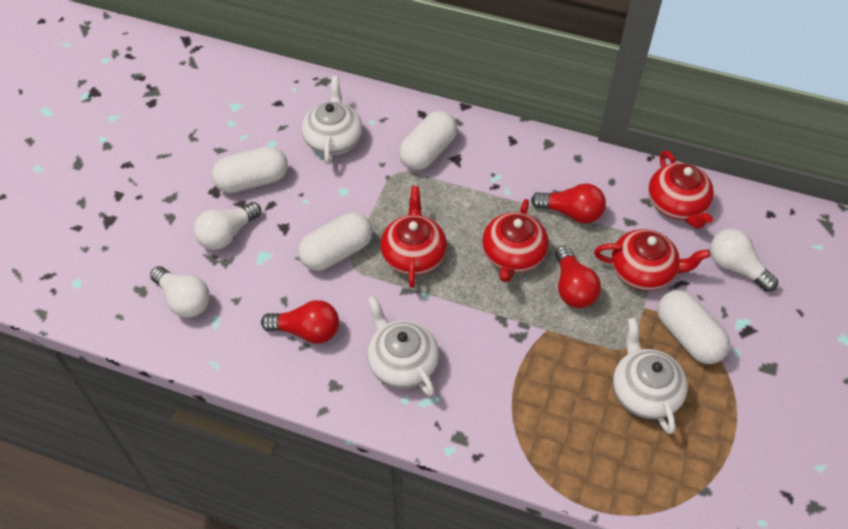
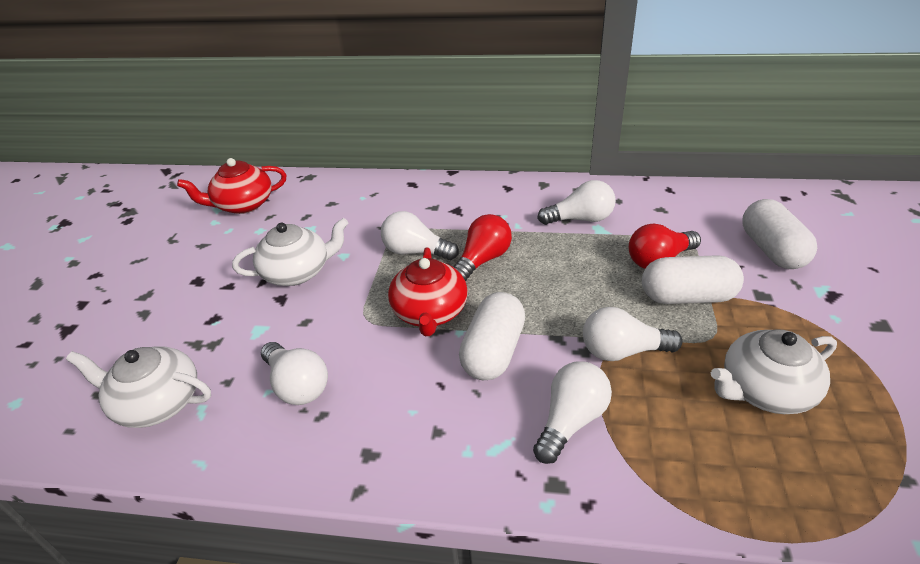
red light bulb: [261,300,339,344] [531,183,606,223] [555,246,601,308] = 3 -> [454,214,512,281] [629,224,701,269] = 2
red teapot: [380,186,447,288] [482,199,549,282] [594,229,711,290] [648,150,714,229] = 4 -> [177,158,286,214] [388,247,468,336] = 2
white capsule: [212,146,288,193] [298,213,372,271] [399,111,457,170] [657,290,730,364] = 4 -> [459,292,525,380] [642,255,744,304] [742,199,817,269] = 3
white light bulb: [150,266,210,318] [193,202,261,250] [710,228,778,292] = 3 -> [261,342,328,405] [381,211,459,260] [533,361,612,464] [537,180,616,225] [583,307,683,361] = 5

